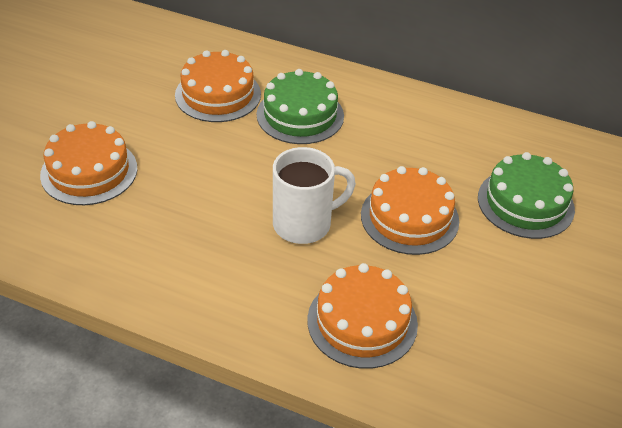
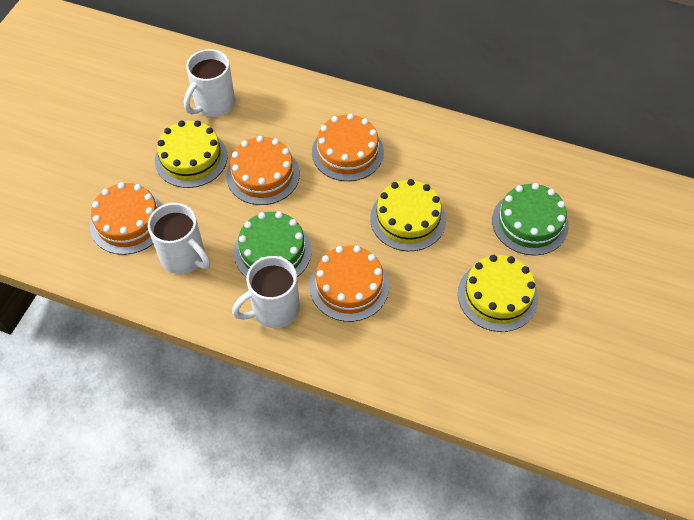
white mug: [273,147,356,244] = 1 -> [148,203,210,274] [184,49,235,117] [232,256,300,328] = 3
yellow cake: none = 0 -> [155,120,228,188] [370,179,446,251] [458,255,538,332] = 3

